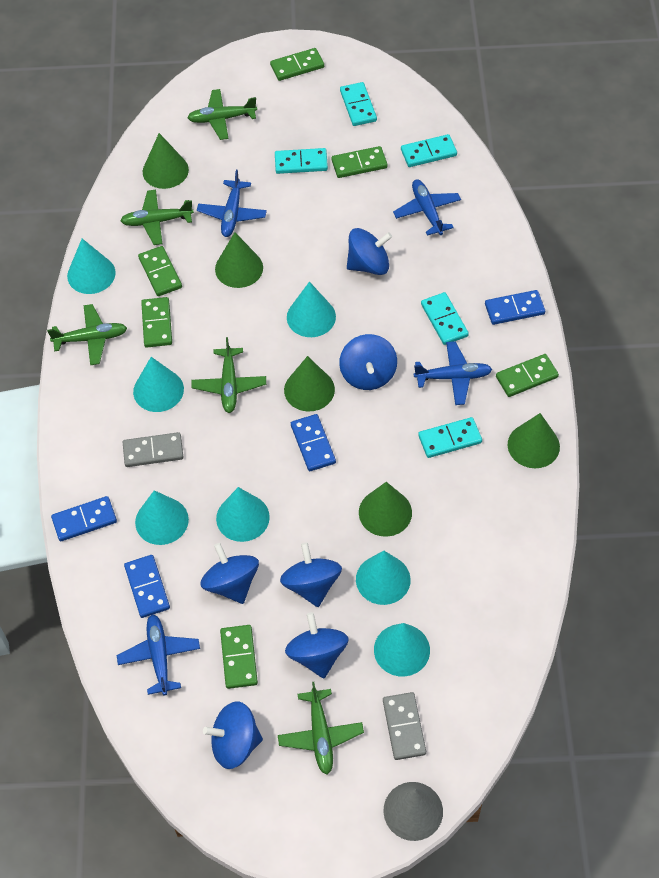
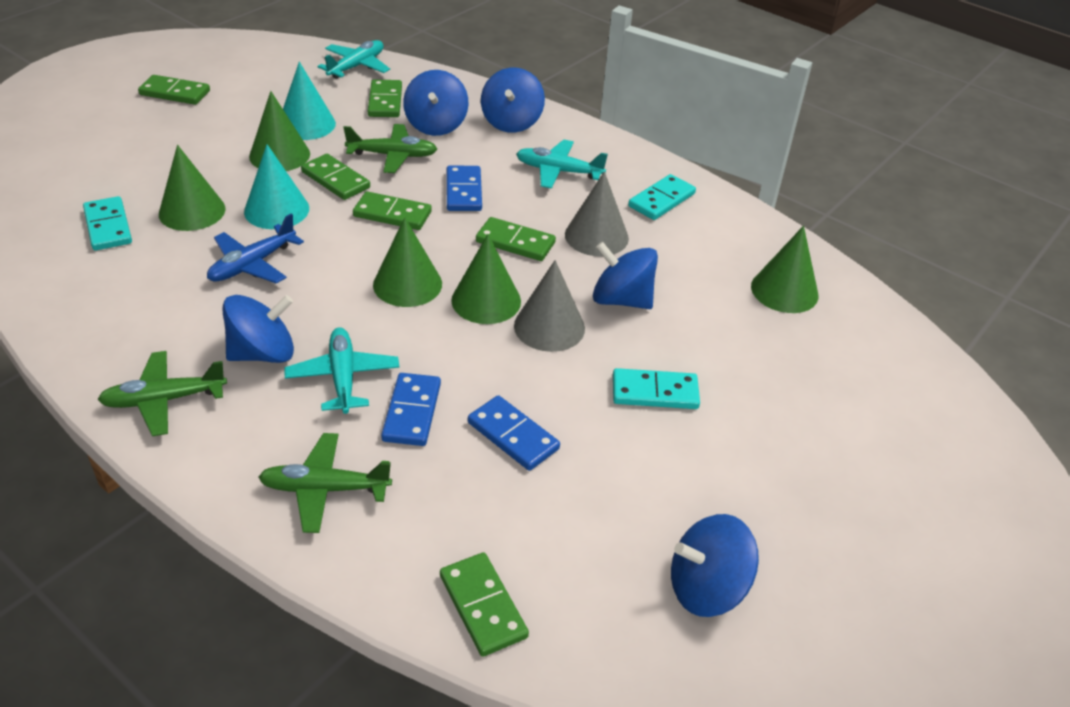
blue domino: [51,496,117,541] [124,555,170,618] [291,414,336,471] [485,290,545,325] = 4 -> [381,373,441,446] [447,166,482,211] [468,395,560,471] = 3
blue plane: [117,614,200,696] [197,170,267,237] [393,179,461,236] [414,341,492,405] = 4 -> [207,214,304,284] = 1
blue spinning top: [200,543,259,604] [203,701,263,769] [280,542,342,607] [285,612,349,678] [339,334,397,390] [347,228,392,275] = 6 -> [222,295,294,363] [403,70,468,136] [481,68,545,133] [593,242,658,309] [671,514,759,617] = 5
green plane: [47,304,127,365] [120,190,194,245] [187,89,257,140] [191,337,266,413] [278,682,364,774] = 5 -> [97,351,227,436] [258,433,392,533] [343,124,437,173] = 3
grey cone: [383,782,443,841] = 1 -> [514,260,585,352] [565,171,629,256] = 2
grey domino: [123,432,183,467] [383,692,426,760] = 2 -> none = 0
turquoise cone: [67,239,116,294] [133,357,184,412] [135,490,189,545] [216,487,270,542] [287,281,336,337] [356,551,411,605] [374,623,430,677] = 7 -> [244,144,309,229] [283,62,336,140] = 2
turquoise domino: [275,148,328,174] [340,82,377,126] [401,134,457,167] [418,417,482,458] [421,292,469,345] = 5 -> [83,196,132,251] [613,368,700,409] [628,174,696,220] = 3
turquoise plane: none = 0 -> [284,327,400,414] [317,40,390,79] [516,140,608,189] = 3

